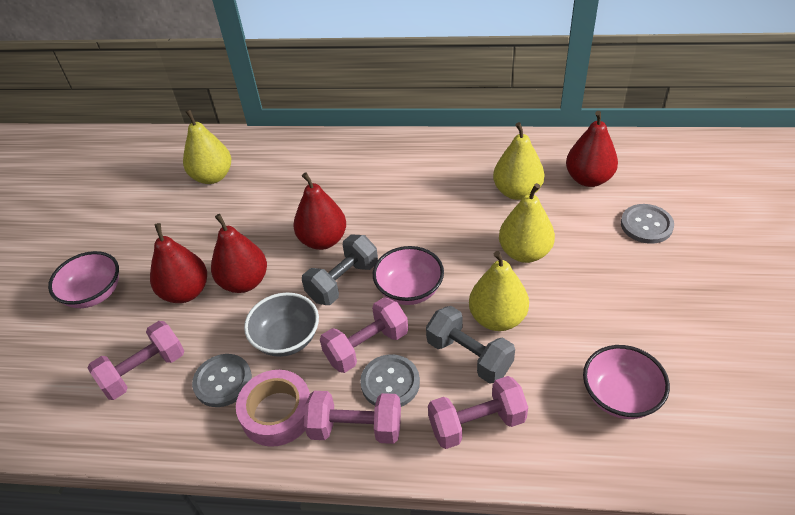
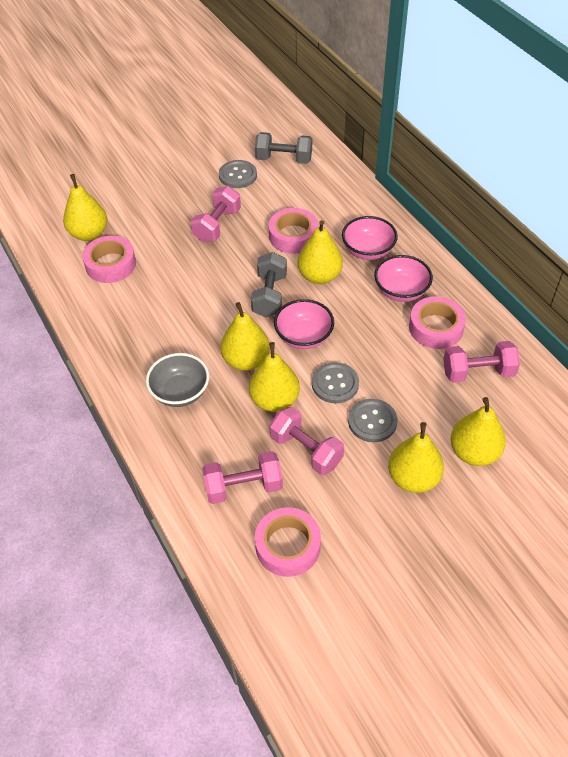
pink tape: [236,370,310,447] = 1 -> [82,236,136,283] [255,507,321,577] [269,208,318,254] [409,296,466,349] = 4
red pear: [150,223,207,303] [211,214,267,293] [293,172,346,250] [566,111,618,187] = 4 -> none = 0
yellow pear: [183,110,231,184] [469,251,529,331] [493,122,544,200] [499,183,555,263] = 4 -> [63,174,107,241] [221,302,270,371] [249,342,300,412] [298,220,343,284] [388,422,444,493] [451,397,506,466] = 6

